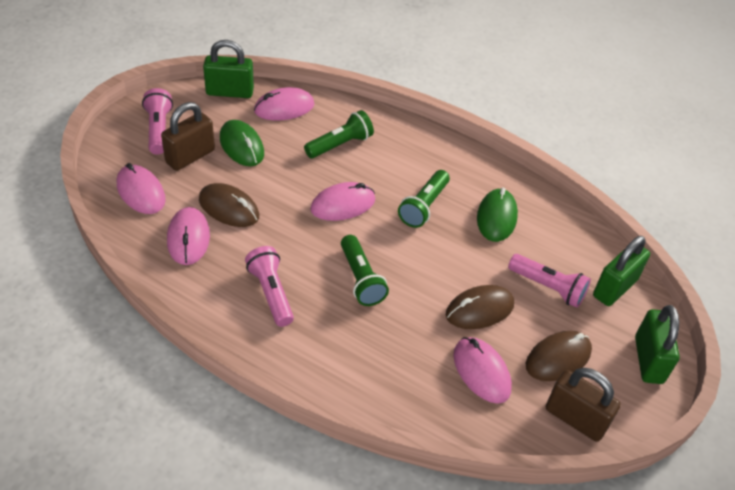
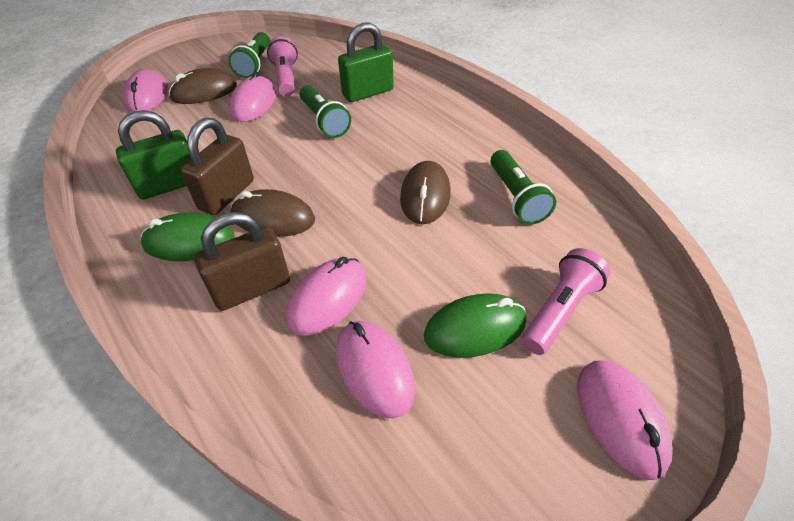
green padlock: [203,40,254,98] [593,236,650,306] [635,305,680,384] = 3 -> [116,110,191,200] [338,23,394,102] = 2
pink flashlight: [142,88,173,155] [245,246,294,327] [508,254,591,308] = 3 -> [267,36,298,96] [522,248,610,355] = 2

